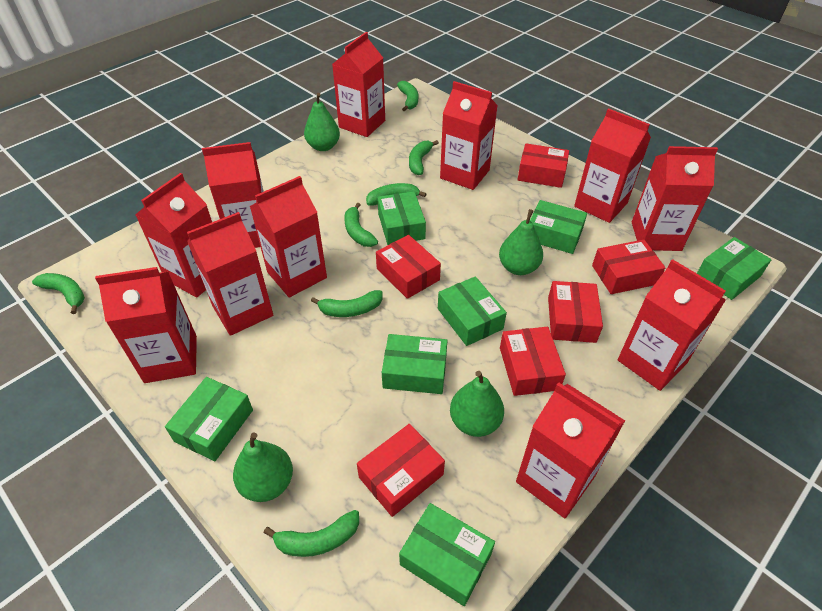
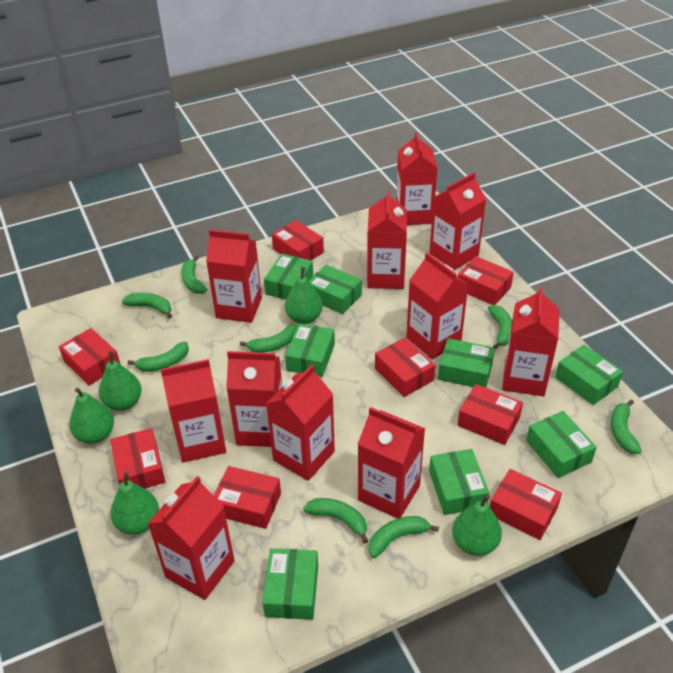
green banana: [32,273,85,314] [264,510,359,557] [311,290,383,317] [344,203,378,247] [366,183,426,206] [397,81,418,112] [409,140,439,175] = 7 -> [122,293,172,319] [128,342,189,372] [181,256,207,294] [240,324,297,353] [304,498,368,543] [369,516,439,558] [488,305,512,350] [611,399,642,454] = 8
green box: [165,377,253,461] [377,191,426,245] [382,334,448,394] [399,503,495,606] [438,276,507,346] [530,200,587,254] [697,237,772,300] = 7 -> [262,548,318,620] [264,254,313,300] [285,323,335,377] [309,265,362,314] [429,449,489,515] [438,338,495,388] [526,411,597,478] [555,345,623,405] = 8
green pear: [233,433,293,502] [304,93,340,151] [450,371,504,437] [499,209,543,275] = 4 -> [69,388,114,444] [99,351,142,411] [110,472,159,535] [285,267,323,324] [452,494,502,556] = 5
red box: [357,424,445,517] [376,235,441,299] [500,327,566,396] [517,143,569,188] [548,281,603,343] [592,240,665,294] = 6 -> [59,328,121,386] [110,428,166,489] [214,466,281,529] [272,220,324,260] [375,338,435,397] [458,256,514,305] [458,384,523,445] [490,469,562,540] = 8

